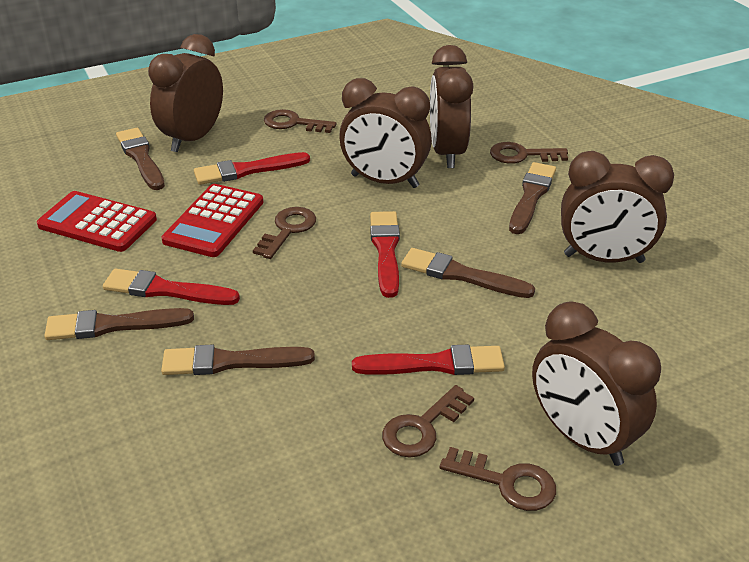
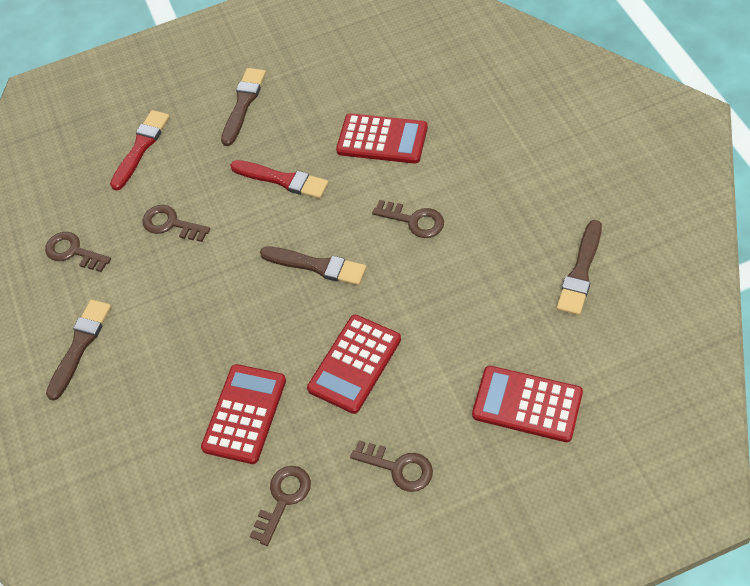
brown brush: [44,308,194,340] [116,128,165,190] [161,344,315,375] [401,248,535,298] [509,162,556,234] = 5 -> [46,300,111,401] [221,68,266,146] [260,247,366,285] [556,220,602,315] = 4
brown clock: [148,34,223,152] [339,78,432,188] [430,45,474,168] [532,301,661,466] [561,151,674,263] = 5 -> none = 0
red brush: [103,269,240,305] [194,152,310,185] [352,345,505,375] [370,211,400,298] = 4 -> [110,110,170,191] [230,160,329,199] = 2
red calculator: [37,191,157,252] [162,184,264,257] = 2 -> [201,364,286,464] [307,315,401,414] [336,113,428,164] [472,366,583,442] = 4

